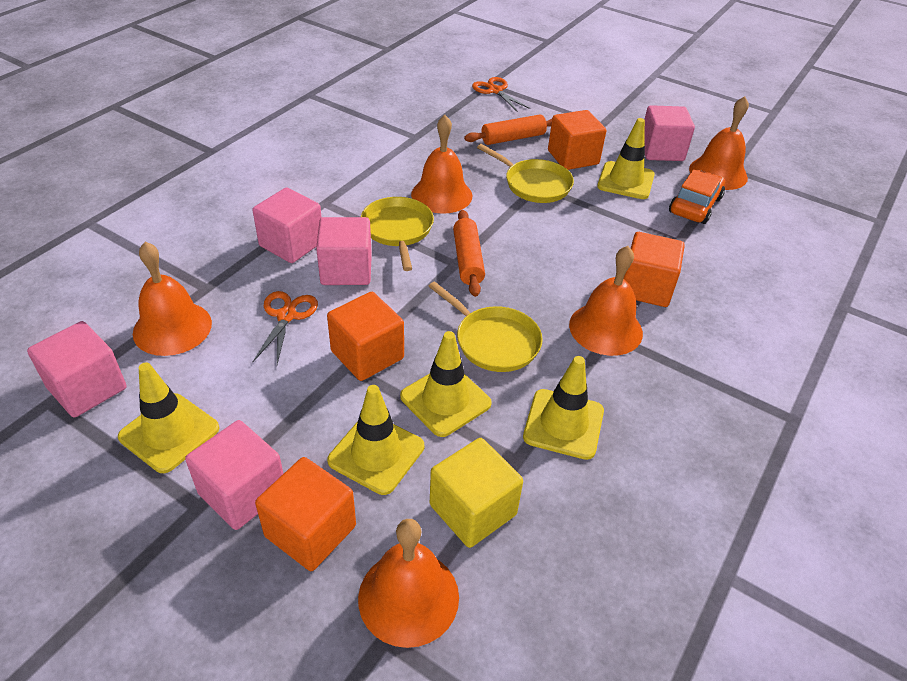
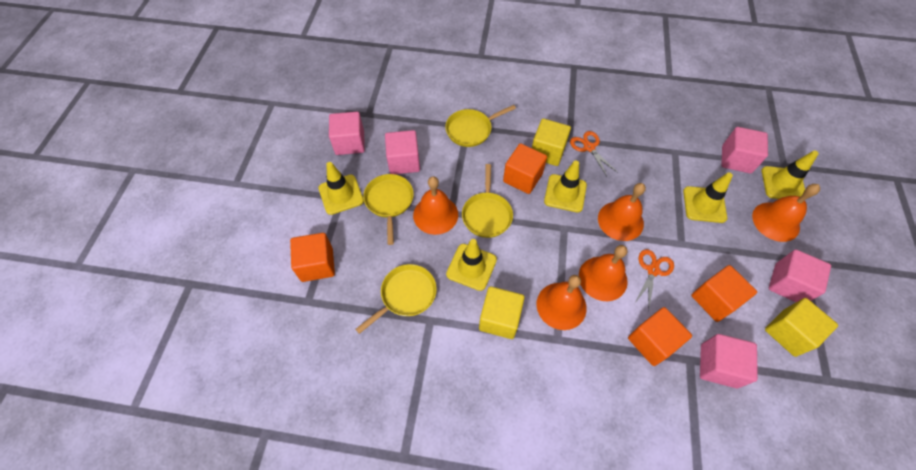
orange car: [669,170,725,224] = 1 -> none = 0
orange rolling pin: [453,210,485,297] [464,115,552,145] = 2 -> none = 0
yellow cube: [430,438,523,548] = 1 -> [479,286,525,339] [532,118,571,166] [765,298,838,357] = 3
yellow pan: [361,197,434,271] [428,281,543,372] [477,144,574,203] = 3 -> [356,264,437,334] [363,174,414,245] [445,105,516,147] [462,164,513,238] = 4

